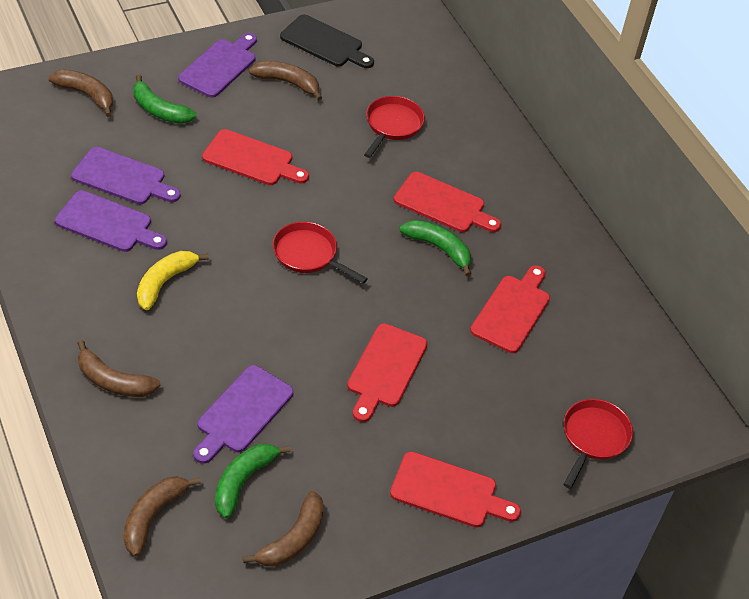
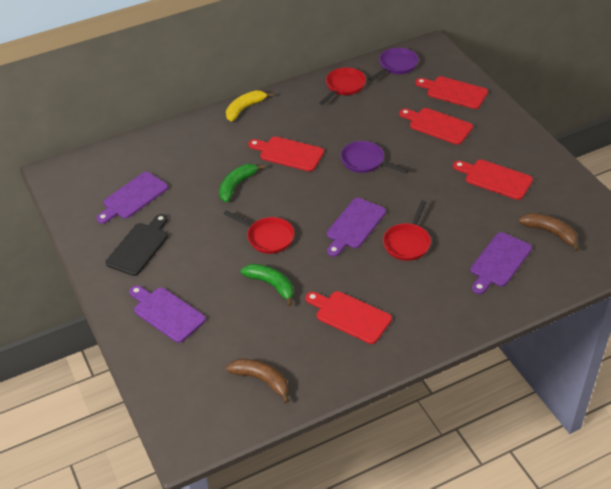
brown banana: [48,70,113,117] [77,340,161,397] [123,476,201,557] [243,491,324,566] [249,61,322,101] = 5 -> [226,359,289,403] [519,213,579,251] = 2
green banana: [133,75,197,124] [215,444,291,518] [399,220,471,276] = 3 -> [219,164,265,202] [241,264,293,306] = 2
purple pan: none = 0 -> [340,141,409,173] [369,48,419,81] = 2

